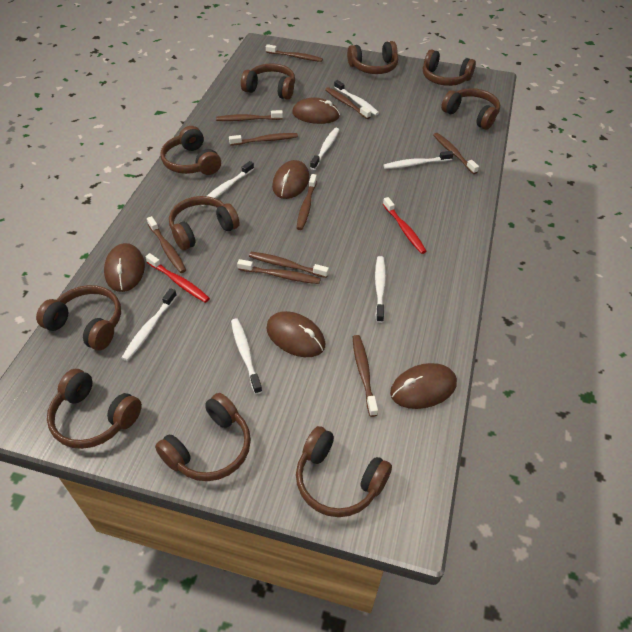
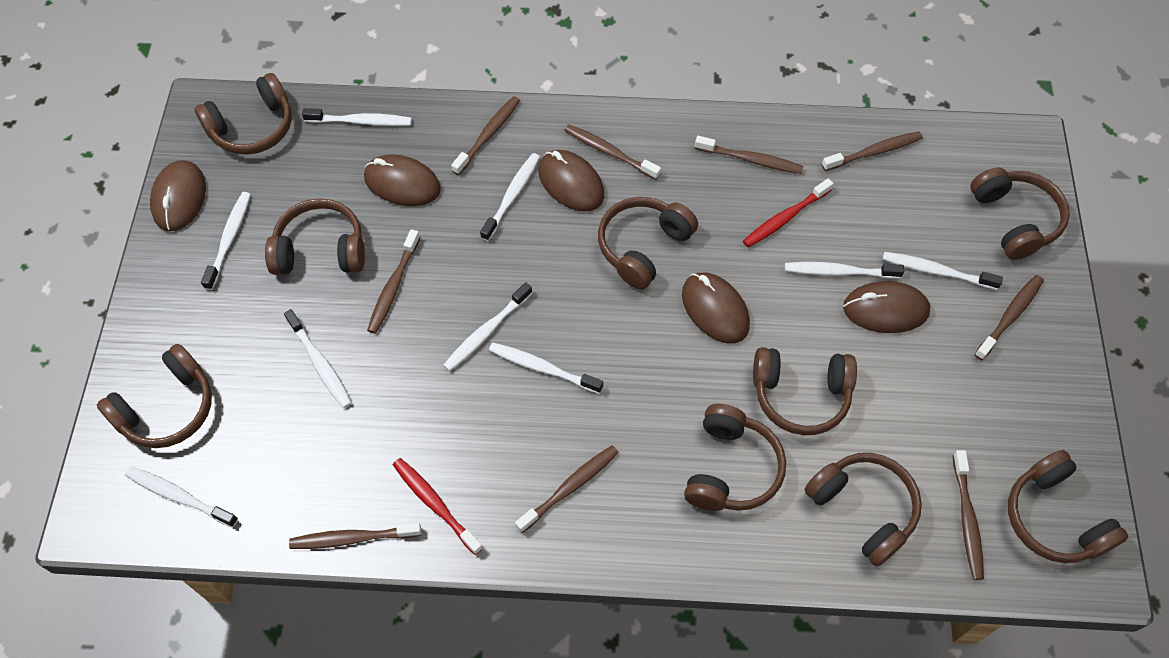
brown headphones: [36,285,121,350] [47,369,142,449] [155,393,251,481] [160,126,221,175] [169,196,240,250] [241,63,295,100] [296,426,392,517] [347,41,398,74] [423,49,476,86] [441,88,500,130] = 10 -> [97,344,212,448] [195,73,292,155] [265,199,365,275] [598,197,698,290] [684,404,786,511] [753,347,857,435] [805,453,922,566] [970,167,1070,260] [1008,450,1128,563] = 9
brown toothbrush: [147,216,186,273] [216,110,283,121] [229,133,298,146] [237,259,321,284] [249,252,329,278] [266,44,323,62] [297,174,317,230] [325,87,371,119] [353,335,378,417] [433,133,479,174] = 10 -> [289,522,421,549] [367,229,420,334] [451,96,520,175] [515,445,619,533] [564,124,661,180] [695,136,803,174] [822,132,923,171] [953,450,984,580] [974,275,1044,360] = 9
white toothbrush: [122,288,177,361] [202,161,254,206] [231,319,262,394] [310,128,339,170] [334,80,379,115] [375,256,386,323] [384,151,453,169] = 7 -> [125,467,238,528] [201,192,251,290] [284,309,352,408] [302,108,412,126] [443,282,532,371] [480,153,540,241] [489,342,603,394] [785,262,904,278] [882,252,1003,290] = 9

